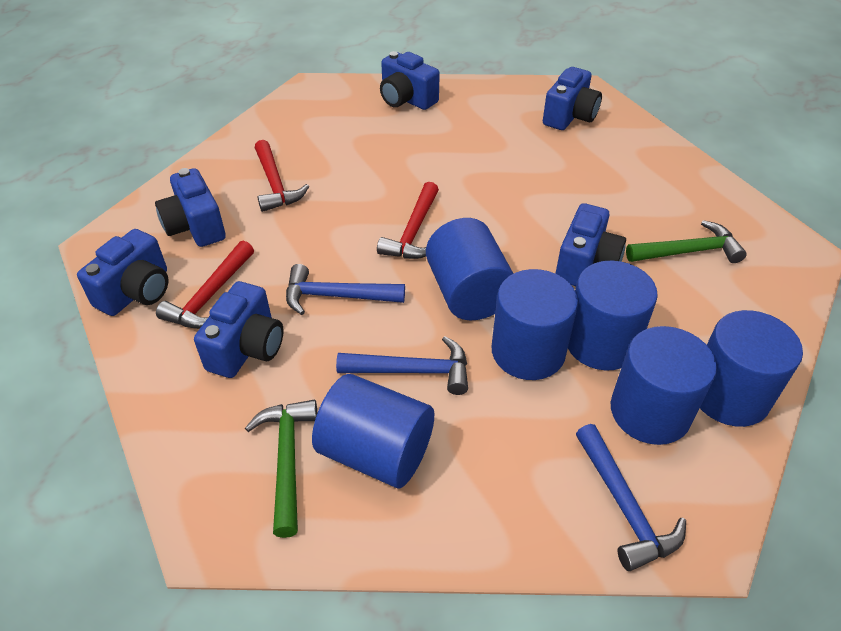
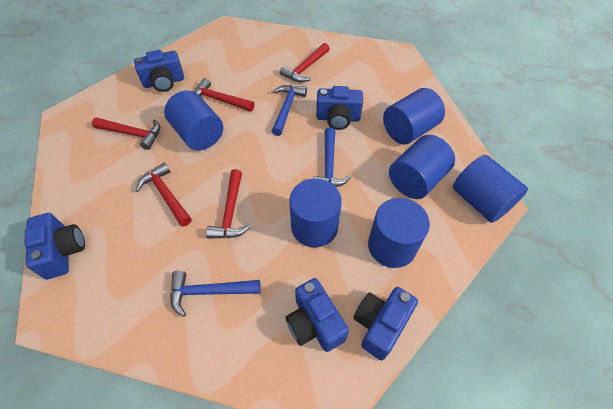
blue camera: [77,229,168,316] [155,168,226,247] [194,281,284,378] [380,51,440,110] [543,67,602,130] [555,203,626,286] = 6 -> [24,213,85,279] [134,50,184,92] [285,278,349,352] [316,86,363,130] [353,287,418,360] = 5
green hammer: [245,400,317,538] [626,220,747,263] = 2 -> none = 0
red hammer: [156,241,254,329] [255,140,309,212] [377,182,439,259] = 3 -> [92,117,160,150] [135,162,192,227] [194,78,254,112] [206,169,250,239] [280,43,330,82] = 5

